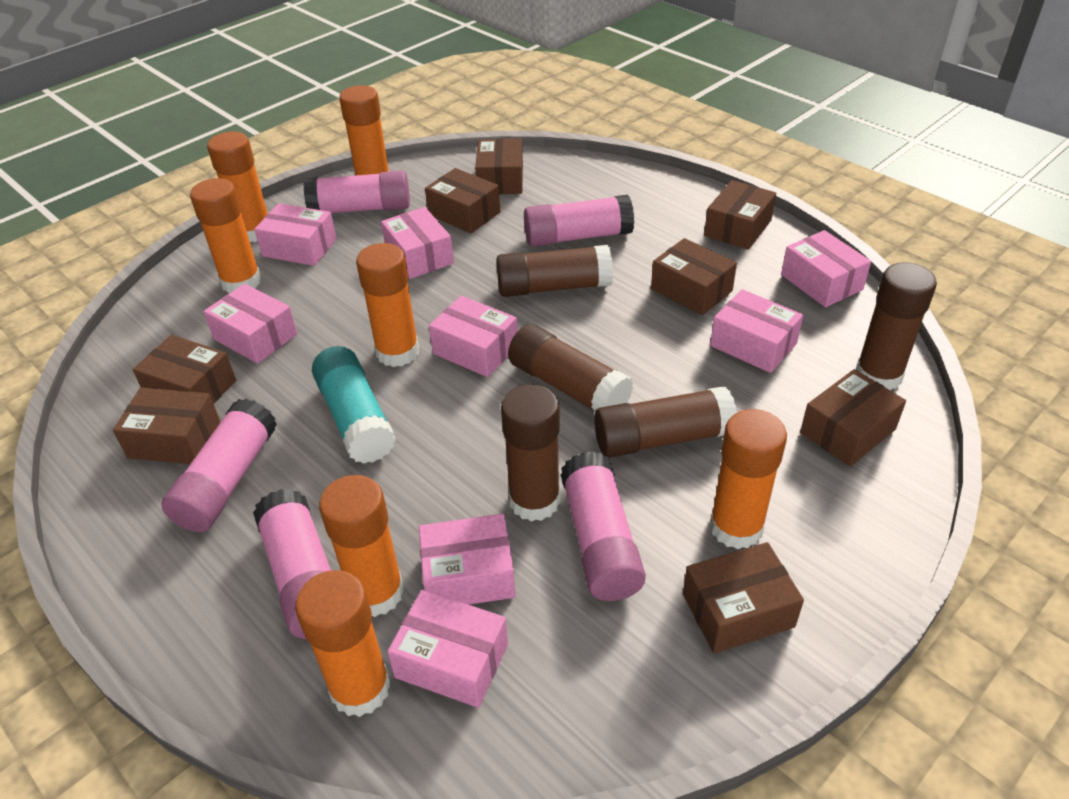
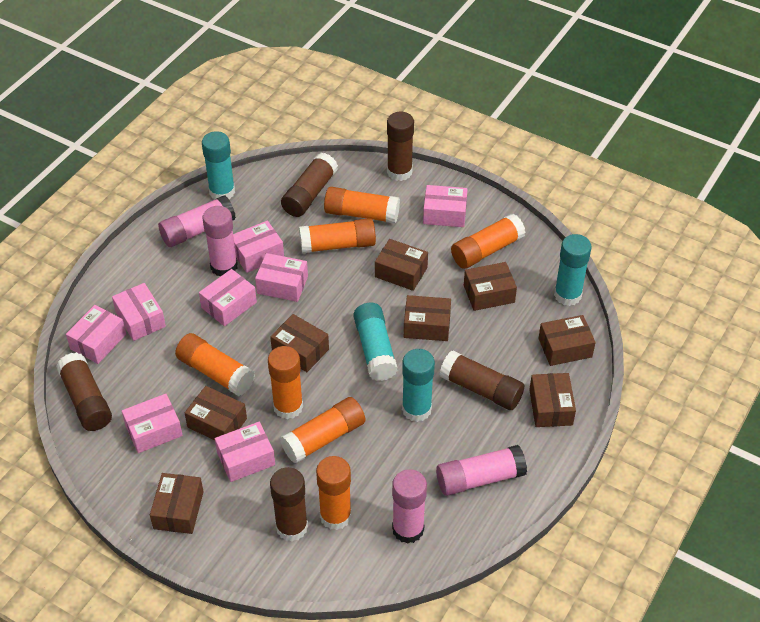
pink glue stick: [161,399,277,532] [253,489,331,639] [304,171,410,213] [524,195,634,247] [561,451,646,601] = 5 -> [158,195,236,247] [202,206,238,277] [392,469,427,544] [436,445,527,496] = 4
turquoise glue stick: [312,346,396,464] = 1 -> [202,131,235,200] [354,303,398,381] [402,349,435,422] [554,234,592,306] = 4

